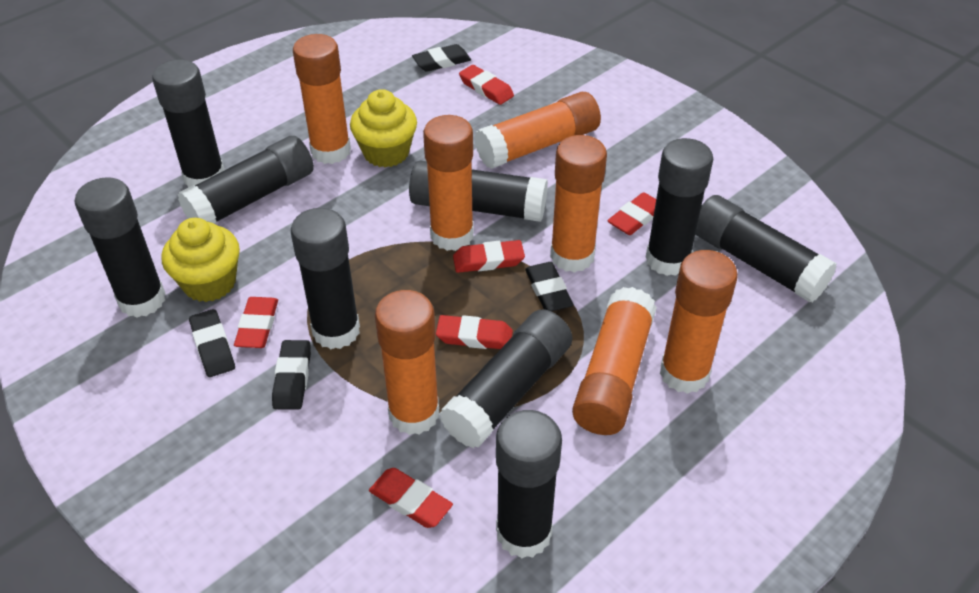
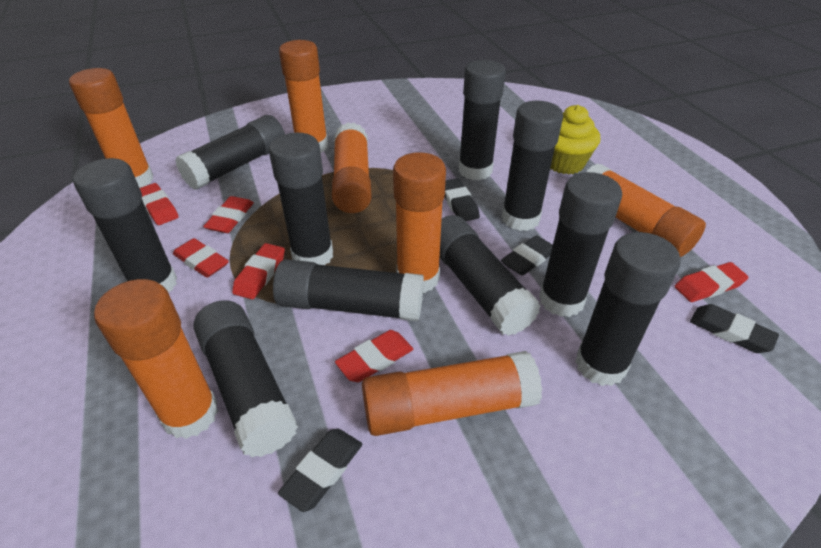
black glue stick: [75,177,166,317] [152,59,224,187] [178,136,314,224] [291,208,360,349] [409,161,548,222] [439,309,572,448] [496,410,562,558] [645,138,713,276] [695,195,837,303] = 9 -> [73,158,177,292] [175,115,285,190] [193,300,298,457] [269,133,333,265] [273,259,424,321] [440,215,541,336] [458,60,506,180] [502,101,563,231] [539,172,622,317] [575,232,681,386] = 10
yellow cupcake: [162,218,240,302] [350,89,417,167] = 2 -> [550,105,600,174] = 1

